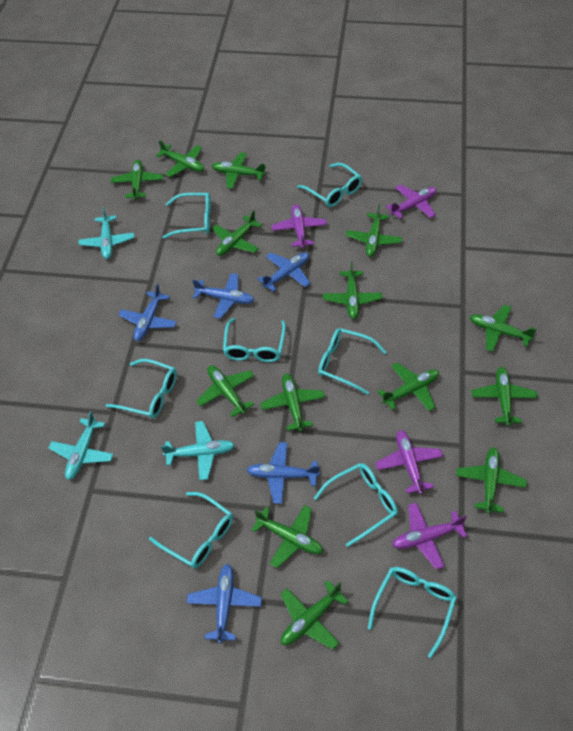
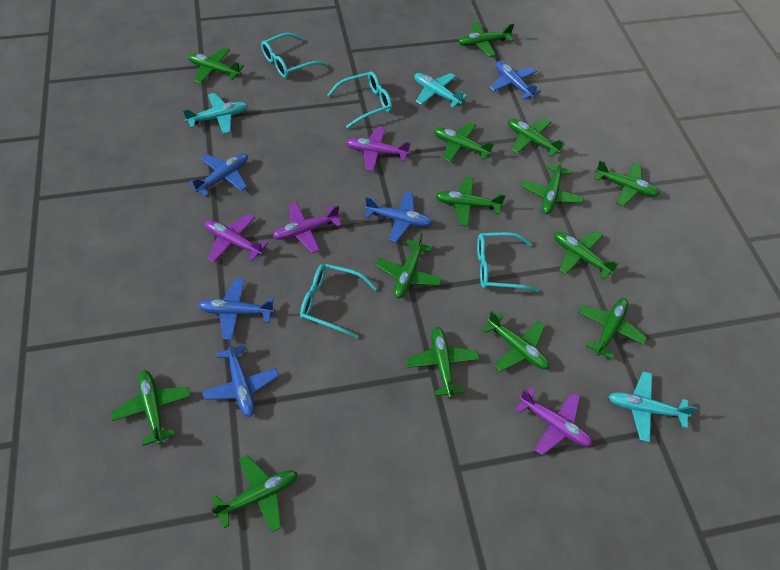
turquoise glasses: [106,359,177,418] [149,492,233,568] [163,193,211,239] [223,318,286,362] [297,163,362,207] [314,463,398,547] [318,328,387,395] [368,567,457,658] = 8 -> [261,33,327,78] [300,263,377,339] [327,71,392,128] [477,232,540,292] = 4

